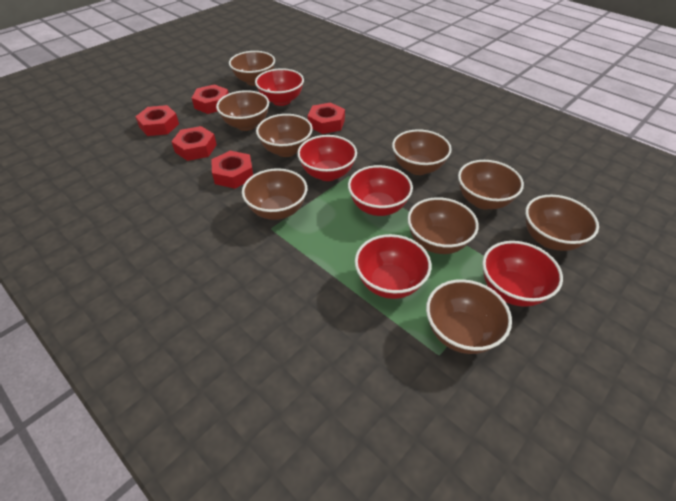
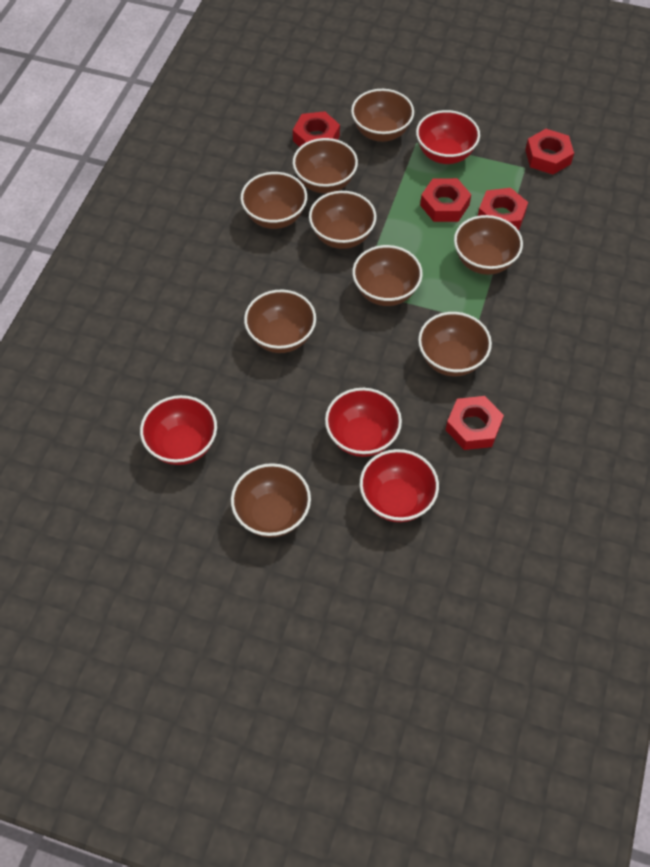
red bowl: [255,68,304,106] [297,135,357,181] [348,165,413,216] [355,234,431,299] [482,241,563,307] = 5 -> [140,395,217,465] [325,388,402,457] [360,449,439,522] [416,110,480,164] = 4

